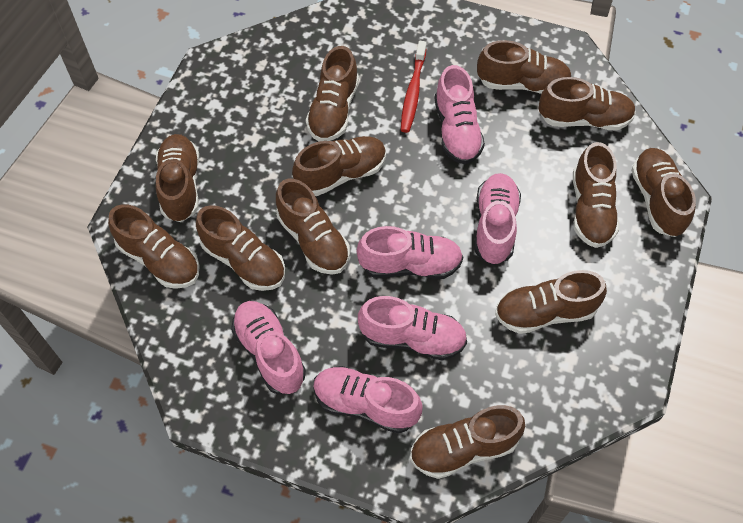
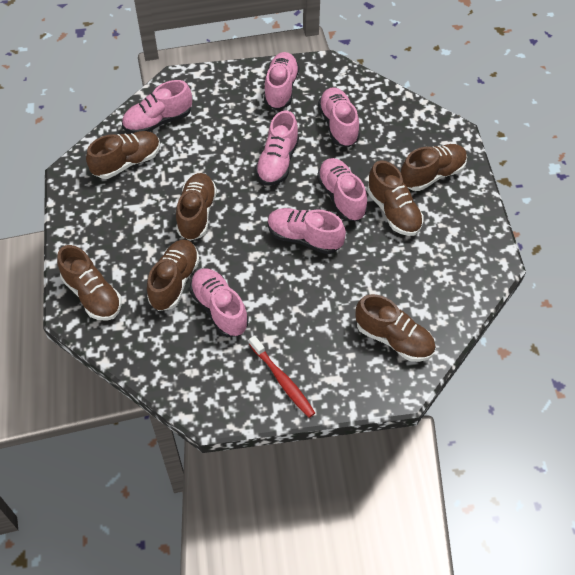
brown shoe: [108,204,200,289] [156,134,199,222] [196,205,285,291] [276,179,350,275] [292,136,386,196] [306,46,359,142] [410,405,525,479] [477,40,571,94] [495,270,607,334] [539,77,636,130] [573,142,619,248] [631,148,696,237] = 12 -> [57,245,122,321] [86,131,160,179] [147,240,200,311] [176,173,217,241] [355,294,436,362] [367,160,424,236] [401,144,467,191] = 7
pink shoe: [231,301,306,395] [313,366,423,434] [357,226,463,279] [358,296,467,361] [434,65,485,165] [475,173,521,265] = 6 -> [122,80,192,133] [190,268,249,337] [255,111,299,185] [264,52,299,110] [268,208,346,254] [317,158,367,221] [318,88,360,147] = 7

